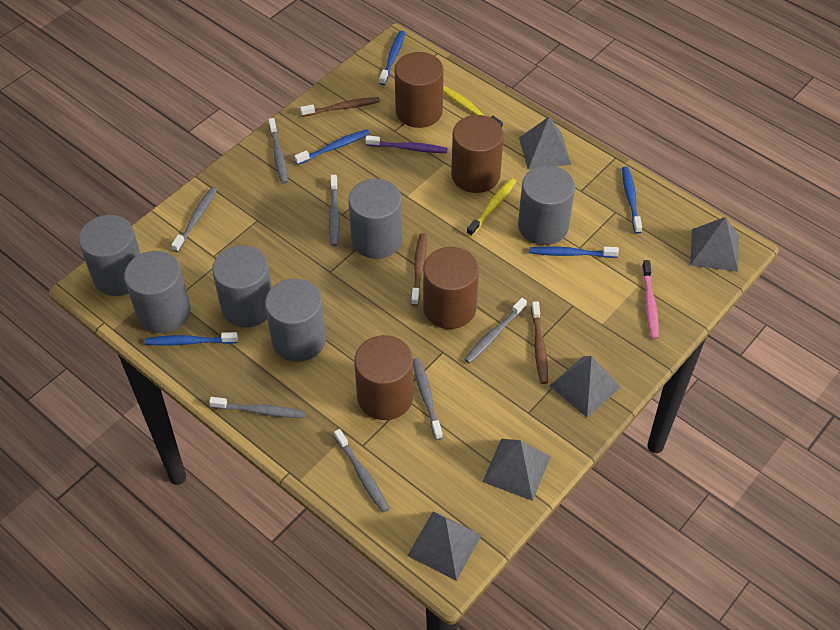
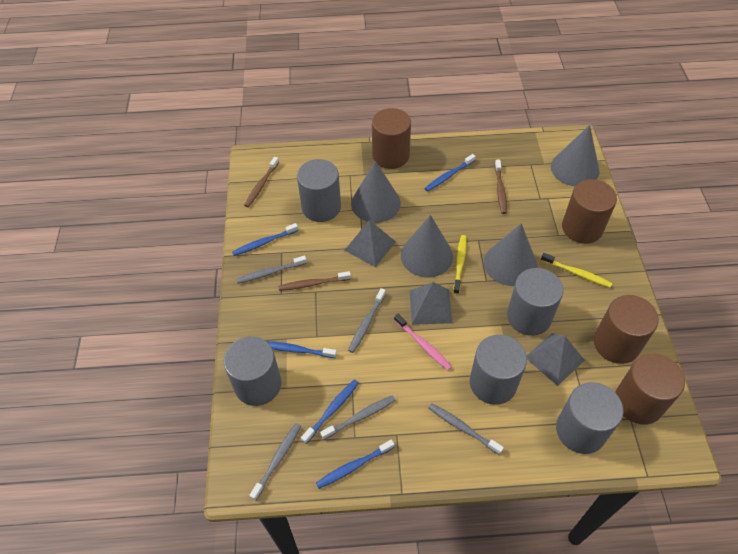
grey cone: none = 0 -> [351,161,401,223] [401,215,453,277] [484,223,537,286] [551,125,600,187] = 4
grey cylinder: [79,215,141,296] [124,251,191,333] [212,245,272,327] [265,278,326,362] [348,179,402,259] [518,165,575,245] = 6 -> [224,336,281,406] [297,159,341,222] [470,335,527,405] [507,268,563,336] [556,382,623,454] = 5
grey pyramid: [407,511,482,581] [482,439,551,501] [519,117,571,170] [549,356,621,417] [690,217,739,272] = 5 -> [344,220,396,267] [410,282,452,325] [527,333,585,386] = 3
grey toothbrush: [172,187,217,252] [209,397,306,418] [268,118,288,184] [329,175,340,246] [334,429,390,513] [413,358,443,440] [464,298,527,364] = 7 -> [236,256,307,284] [249,423,301,501] [320,395,396,440] [348,288,386,353] [428,403,504,455] = 5
purple toothbrush: [365,135,448,153] = 1 -> none = 0

